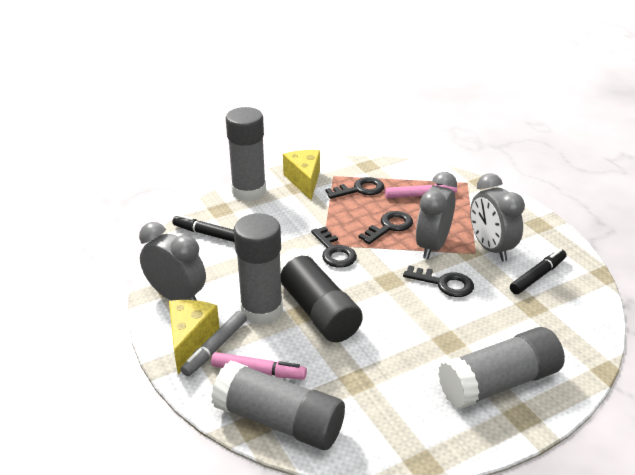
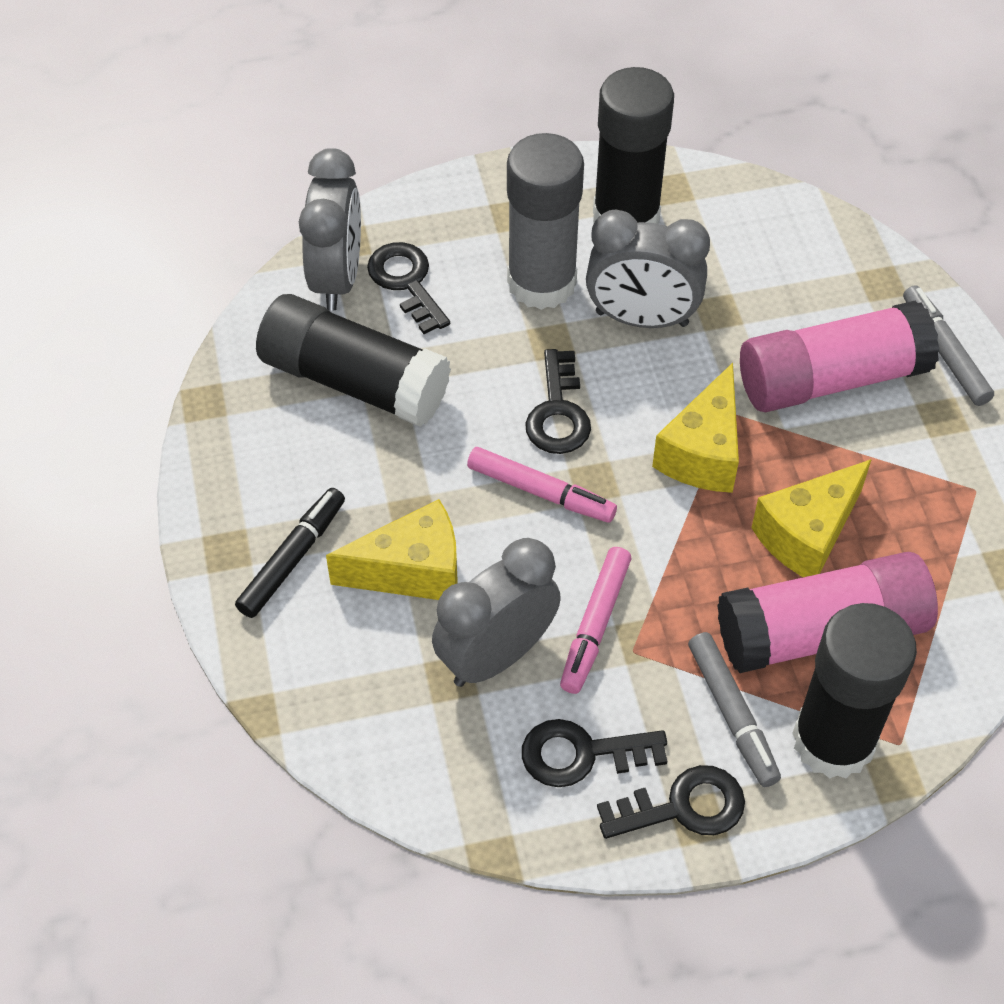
black glue stick: [280,248,363,342] = 1 -> [256,294,451,427] [593,67,674,224] [792,603,917,778] = 3
black marker: [173,215,235,242] [510,249,566,294] = 2 -> [235,488,345,618] = 1
grey glue stick: [211,360,345,450] [226,107,266,201] [234,214,283,325] [438,327,565,409] = 4 -> [507,133,584,310] = 1
grey marker: [181,311,247,376] = 1 -> [688,632,781,787] [903,285,994,406] = 2
pink glue stick: none = 0 -> [717,552,938,673] [740,301,940,412] = 2
yellow cheese: [169,300,220,374] [283,150,320,200] = 2 -> [326,499,458,600] [652,363,739,493] [751,459,872,577] = 3

